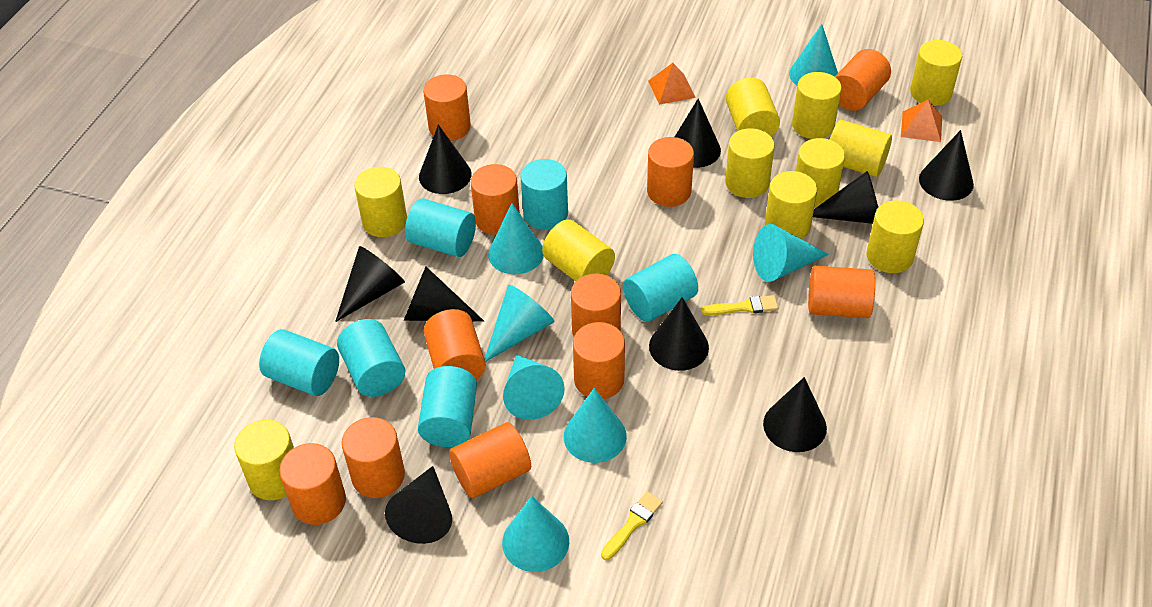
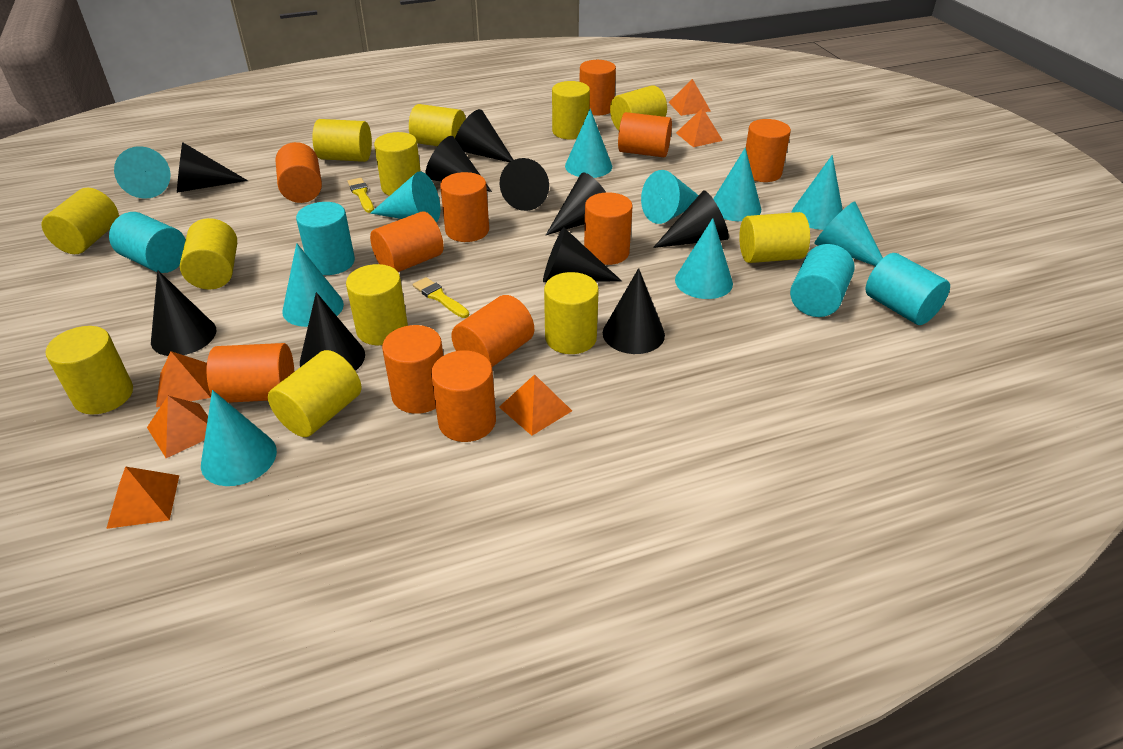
black cone: [335,246,405,322] [385,466,452,544] [404,267,484,322] [419,124,472,194] [649,297,709,371] [675,98,721,168] [763,377,827,452] [813,171,878,224] [919,130,974,201] = 9 -> [151,270,216,356] [177,142,248,193] [300,292,365,371] [425,136,492,192] [455,109,513,162] [500,158,549,211] [543,227,622,282] [546,173,606,235] [603,268,665,354] [653,190,729,248] = 10
orange pyramid: [648,63,696,105] [901,100,942,142] = 2 -> [106,466,179,529] [147,396,208,458] [156,351,211,407] [499,374,572,436] [668,79,711,116] [676,108,723,147] = 6
turquoise cone: [485,285,555,362] [488,203,544,274] [502,496,569,572] [503,354,565,420] [564,388,627,463] [753,224,829,282] [789,24,838,85] = 7 -> [114,146,171,199] [201,390,277,486] [282,243,344,327] [370,171,440,223] [565,109,612,178] [641,170,699,224] [675,218,733,299] [713,148,761,221] [791,155,843,230] [814,202,883,266] = 10
turquoise cylinder: [259,329,339,396] [337,319,405,397] [405,198,476,257] [418,366,477,447] [520,159,568,230] [623,254,698,322] = 6 -> [109,212,186,273] [296,202,355,275] [790,244,855,317] [866,253,950,325] = 4
yellow cylinder: [234,420,294,500] [354,167,407,237] [542,219,615,281] [725,128,775,198] [726,77,780,137] [765,171,817,239] [792,72,842,139] [796,138,845,208] [830,120,892,177] [867,200,924,273] [910,40,962,106] = 11 -> [42,187,119,254] [45,326,133,415] [180,218,237,290] [268,350,361,437] [312,119,372,162] [346,264,408,345] [374,132,421,196] [409,104,466,146] [544,272,599,354] [552,81,590,140] [610,85,667,130] [739,212,810,263] = 12

